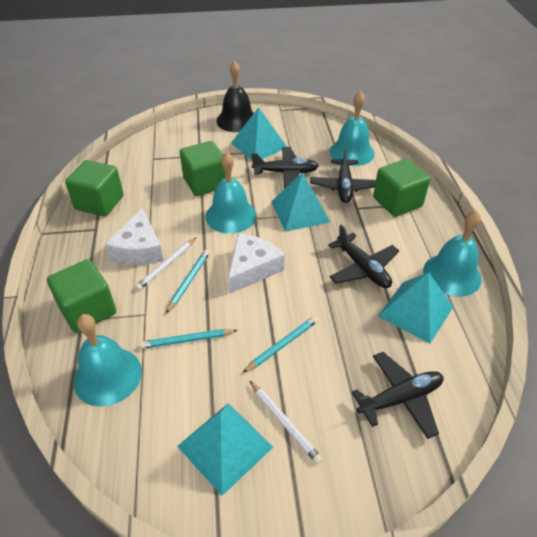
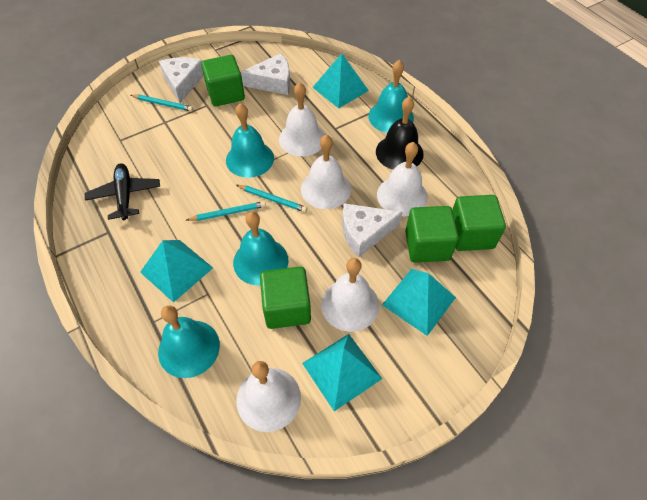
black plane: [251,147,319,189] [310,146,376,203] [328,224,399,288] [352,352,443,439] = 4 -> [85,163,160,220] = 1
white bell: none = 0 -> [236,361,301,432] [279,82,325,156] [301,135,351,209] [321,258,379,332] [377,142,428,216] = 5
white cheese: [105,208,163,265] [228,233,285,294] = 2 -> [159,57,204,103] [241,53,290,95] [342,203,403,257] = 3
white pencil: [135,237,197,290] [250,381,322,464] = 2 -> none = 0

